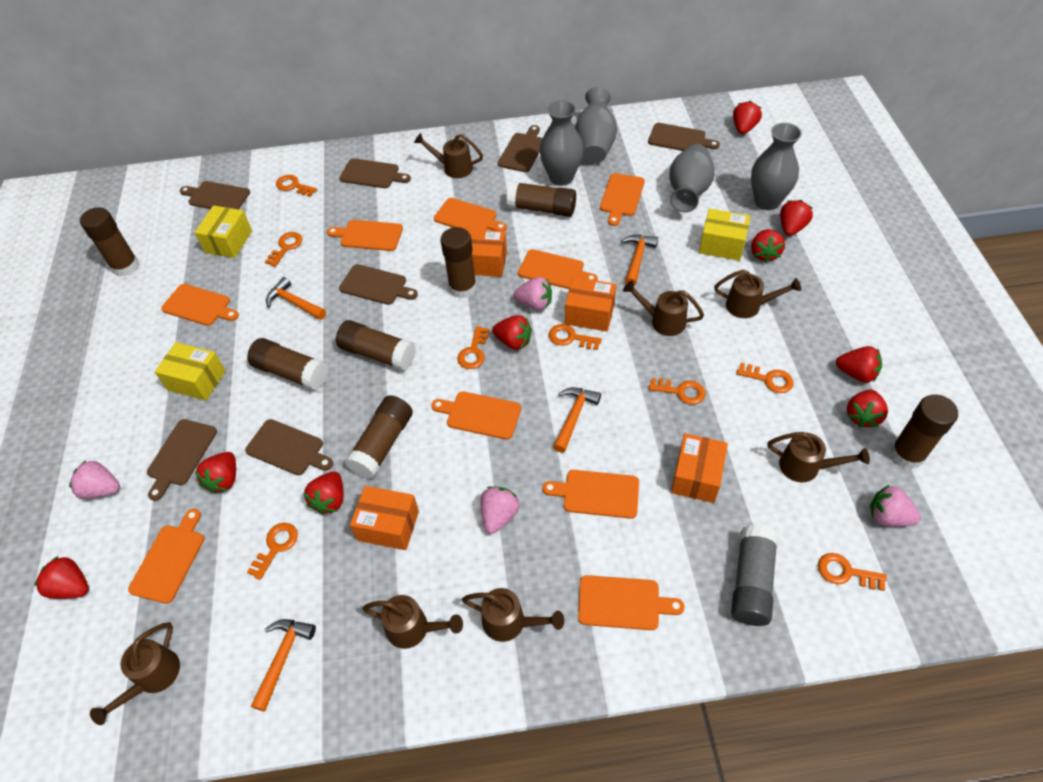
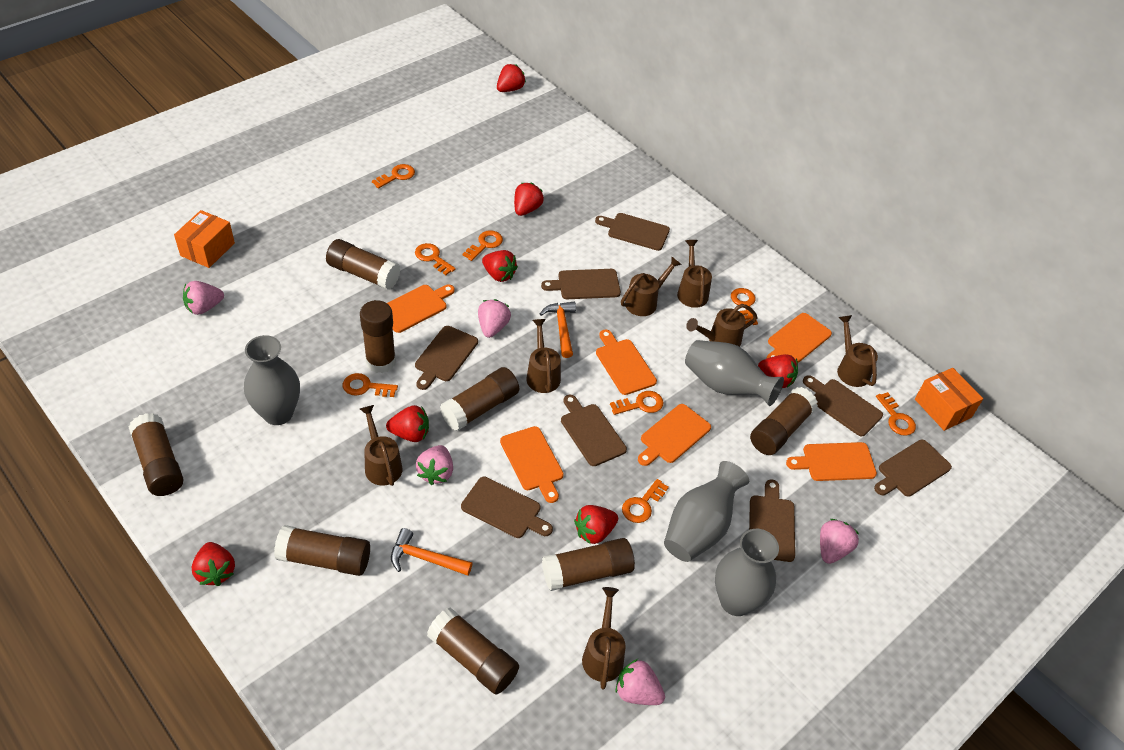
brown cutting board: [147,419,217,501] [180,181,250,209] [245,419,333,475] [339,158,411,188] [339,264,418,305] [498,125,542,172] [648,123,720,151] = 7 -> [415,326,478,390] [461,477,553,538] [541,269,621,299] [561,395,627,466] [595,213,670,251] [749,479,795,562] [803,375,883,437] [874,440,952,497] = 8
brown glue stick: [80,207,139,277] [247,338,328,390] [336,320,416,371] [345,395,413,479] [440,227,477,298] [506,181,576,217] [890,394,958,469] = 7 -> [129,413,183,496] [274,525,370,576] [326,239,400,290] [360,300,396,373] [427,607,519,694] [440,367,519,431] [542,538,635,591] [750,387,818,455] = 8
grey glue stick: [731,524,778,626] = 1 -> none = 0
orange box: [350,486,419,550] [466,229,507,277] [565,277,616,331] [671,433,728,503] = 4 -> [174,210,235,268] [915,368,983,431] = 2
orange cutting board: [128,509,204,604] [161,284,239,326] [327,220,403,251] [431,391,521,440] [434,198,507,231] [518,249,598,289] [542,470,639,519] [578,575,685,630] [600,173,645,226] = 9 -> [387,285,455,333] [500,426,564,503] [596,329,657,395] [638,404,711,466] [766,313,832,362] [786,442,877,481] = 6
orange hammer: [251,619,316,711] [266,277,326,320] [553,387,601,453] [621,235,658,286] = 4 -> [391,528,472,576] [540,302,576,358] = 2
pink strawberry: [69,460,120,499] [480,487,519,534] [514,277,552,311] [870,485,921,526] = 4 -> [183,281,224,315] [416,445,453,485] [478,299,511,338] [615,659,665,705] [820,519,859,564] = 5
red strawberry: [34,556,89,599] [195,452,236,494] [304,471,344,515] [492,315,532,350] [733,101,762,134] [751,229,785,263] [780,200,813,236] [836,346,882,383] [847,390,888,428] = 9 -> [192,542,235,586] [386,405,429,442] [482,250,518,282] [497,64,526,92] [514,183,544,216] [574,505,618,544] [758,354,798,388] = 7
yellow box: [155,342,226,401] [195,206,252,258] [699,209,751,261] = 3 -> none = 0

